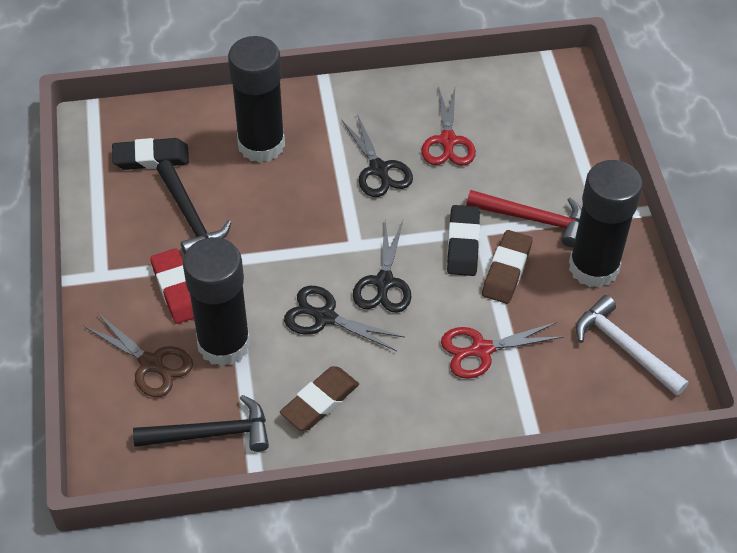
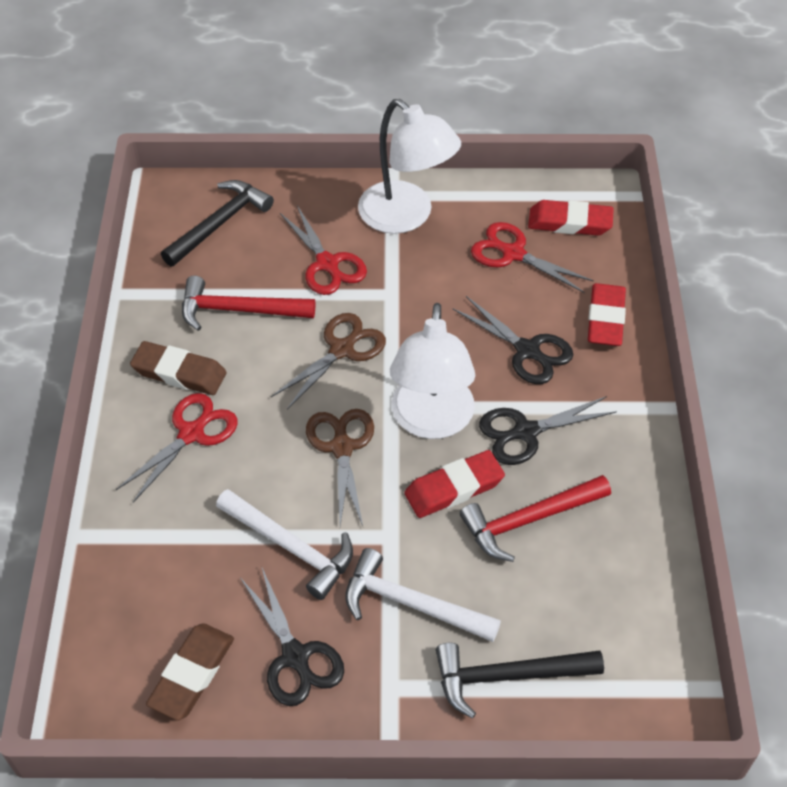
black eraser: [112,138,189,170] [447,205,480,276] = 2 -> none = 0
black glue stick: [183,237,250,367] [228,36,285,163] [569,160,643,288] = 3 -> none = 0
brown scissors: [84,313,193,397] = 1 -> [271,313,386,409] [306,409,374,526] = 2
red eraser: [150,249,194,324] = 1 -> [404,450,505,518] [528,200,614,236] [588,283,626,346] = 3
red hammer: [467,190,582,247] = 1 -> [182,276,315,331] [460,475,611,562] = 2
red scissors: [421,86,476,166] [441,322,563,379] = 2 -> [116,393,238,503] [280,205,367,295] [471,222,594,293] = 3
white hammer: [576,295,689,396] = 1 -> [216,489,353,600] [345,548,501,642] = 2
white lamp: none = 0 -> [358,99,461,234] [390,303,475,439] = 2

